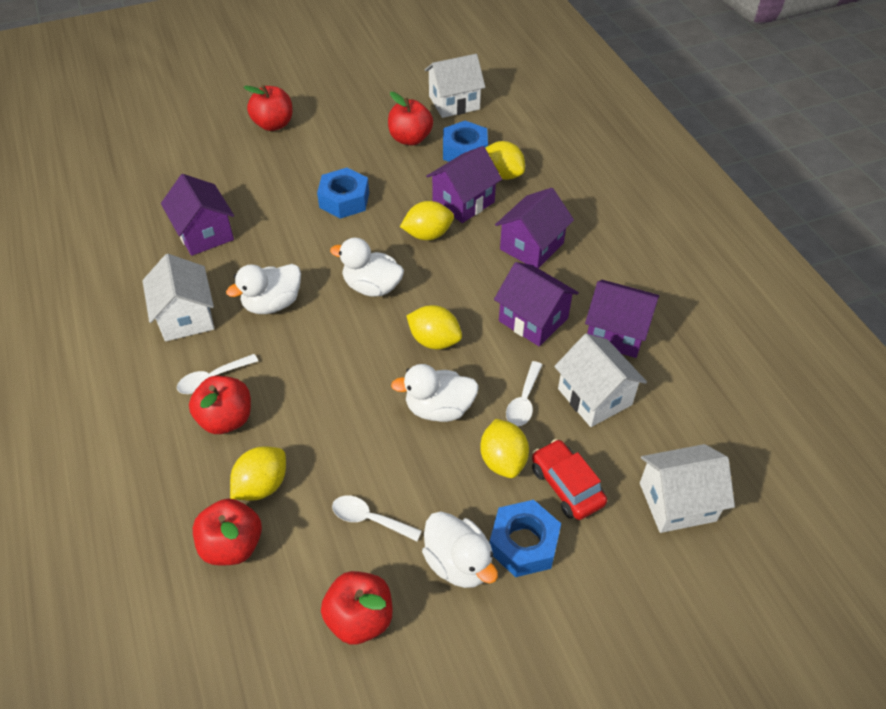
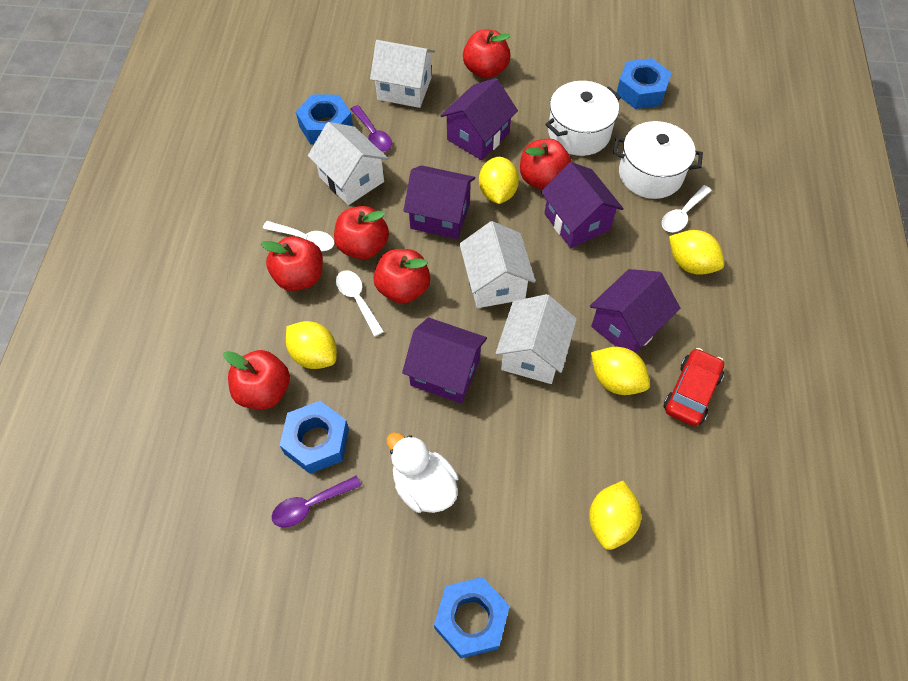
blue nut: [317,168,369,219] [443,121,488,162] [490,500,561,577] = 3 -> [280,401,349,474] [296,94,353,144] [434,577,510,658] [617,58,671,109] = 4
purple spoon: none = 0 -> [272,475,361,528] [351,105,392,152] = 2
red apple: [189,376,251,434] [193,498,262,566] [244,85,292,131] [321,571,392,645] [388,92,433,145] = 5 -> [223,350,290,409] [261,236,323,291] [334,206,389,260] [373,249,430,304] [463,30,511,78] [520,139,572,190] = 6
white duck: [226,264,301,314] [330,238,404,297] [391,364,479,422] [422,511,498,588] = 4 -> [387,432,458,513] = 1
white pot: none = 0 -> [545,81,621,156] [613,121,703,199] = 2

